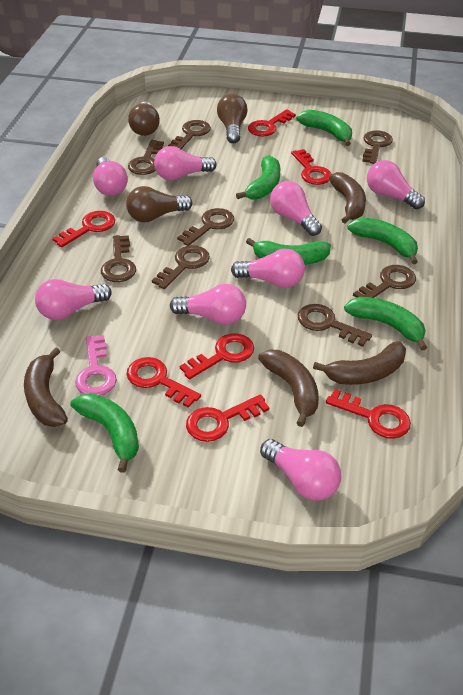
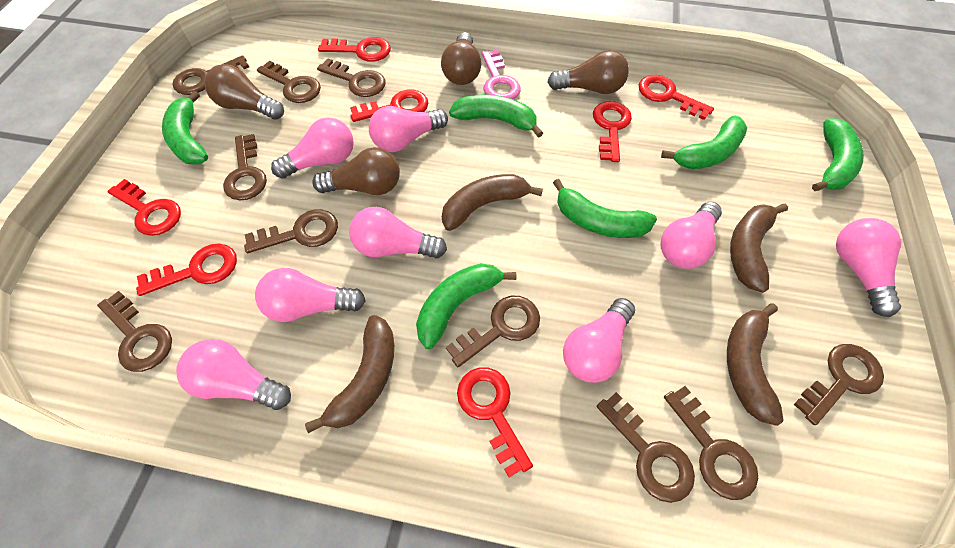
brown key: [101,235,136,282] [128,140,164,175] [152,245,210,289] [168,120,211,149] [177,208,234,246] [298,304,372,347] [353,265,416,298] [362,130,393,164] = 8 -> [97,291,172,372] [173,55,249,95] [223,134,267,200] [244,209,338,253] [257,61,321,103] [317,59,386,97] [446,296,540,367] [597,392,695,503] [664,386,758,500] [794,344,884,425] = 10
brown light bulb: [126,186,192,222] [128,102,160,136] [217,94,248,143] = 3 -> [204,64,284,120] [312,147,400,195] [441,32,482,85] [547,50,629,94] = 4

